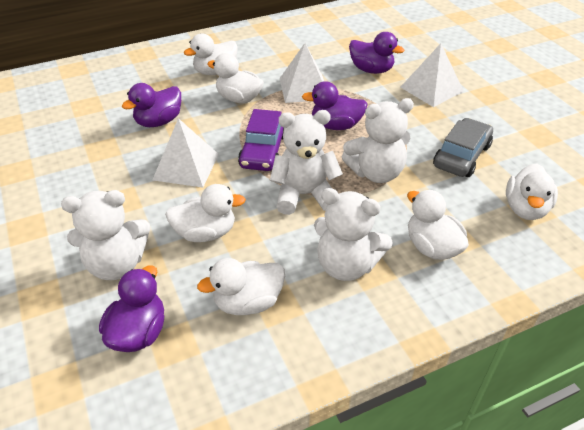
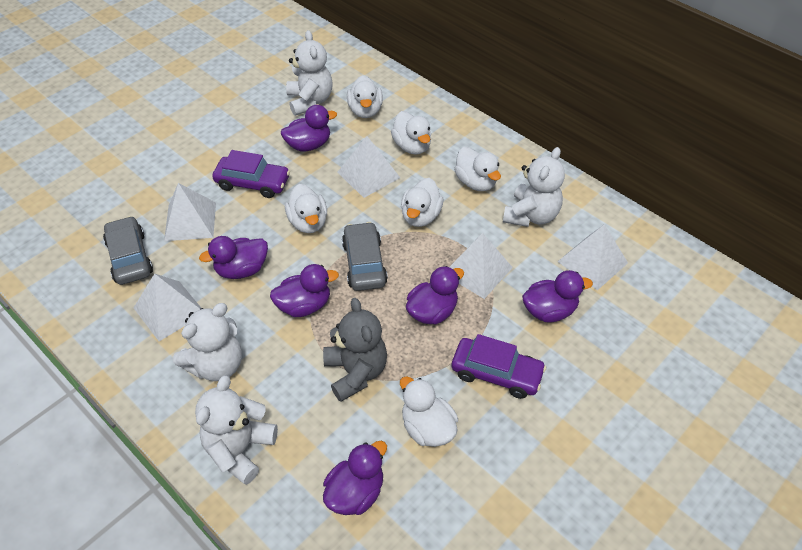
grey car: [433,118,493,177] = 1 -> [103,216,153,285] [342,222,388,291] = 2
grey teddy bear: none = 0 -> [323,298,387,402] = 1
purple car: [238,109,284,171] = 1 -> [212,150,290,198] [452,334,546,399] = 2
purple duck: [99,265,164,352] [122,83,181,127] [302,81,368,130] [349,32,404,74] = 4 -> [199,236,268,279] [270,264,339,317] [281,105,337,151] [323,441,387,515] [406,266,464,325] [522,270,593,322] = 6
white pyramid: [153,118,219,188] [280,43,324,103] [401,43,464,107] = 3 -> [134,274,201,341] [164,183,216,241] [337,136,400,198] [450,233,513,299] [557,224,628,290] = 5

